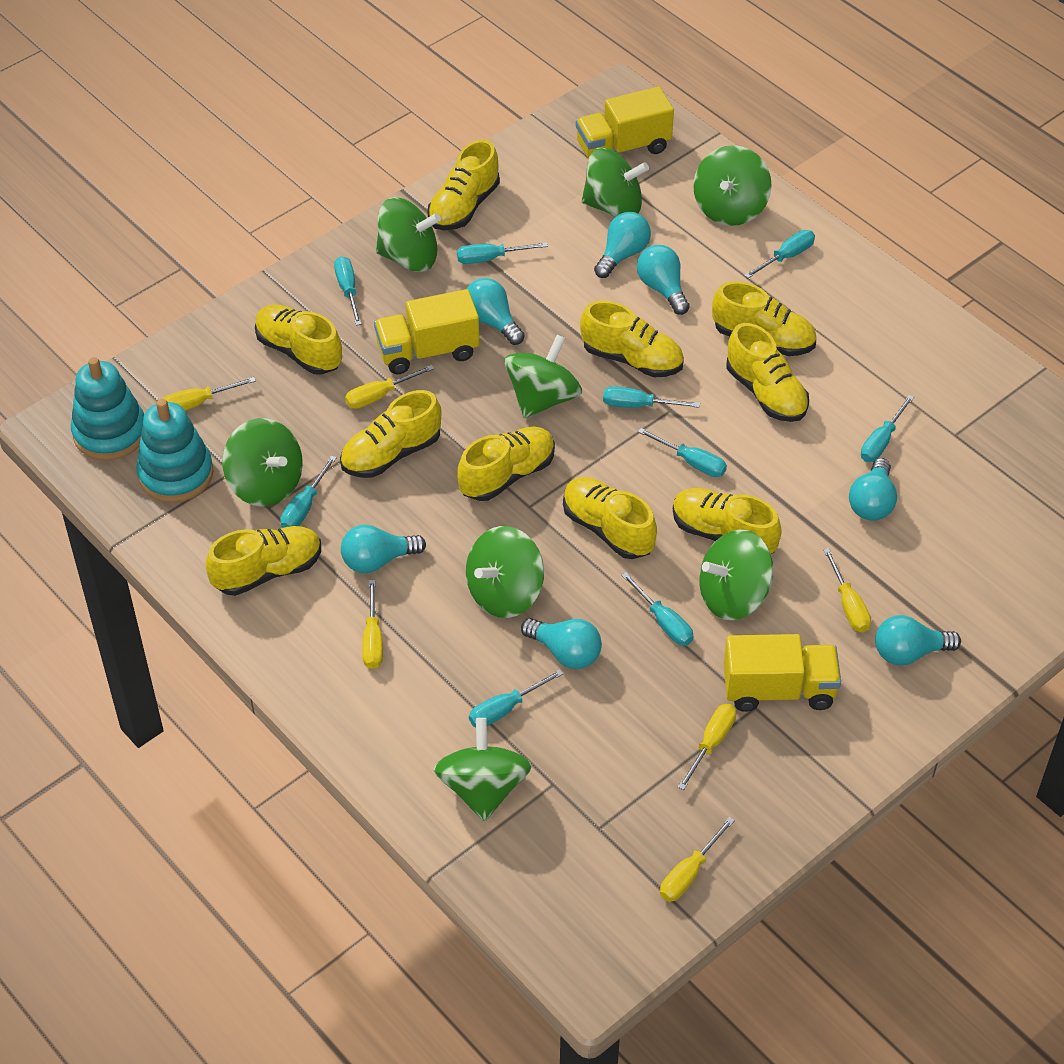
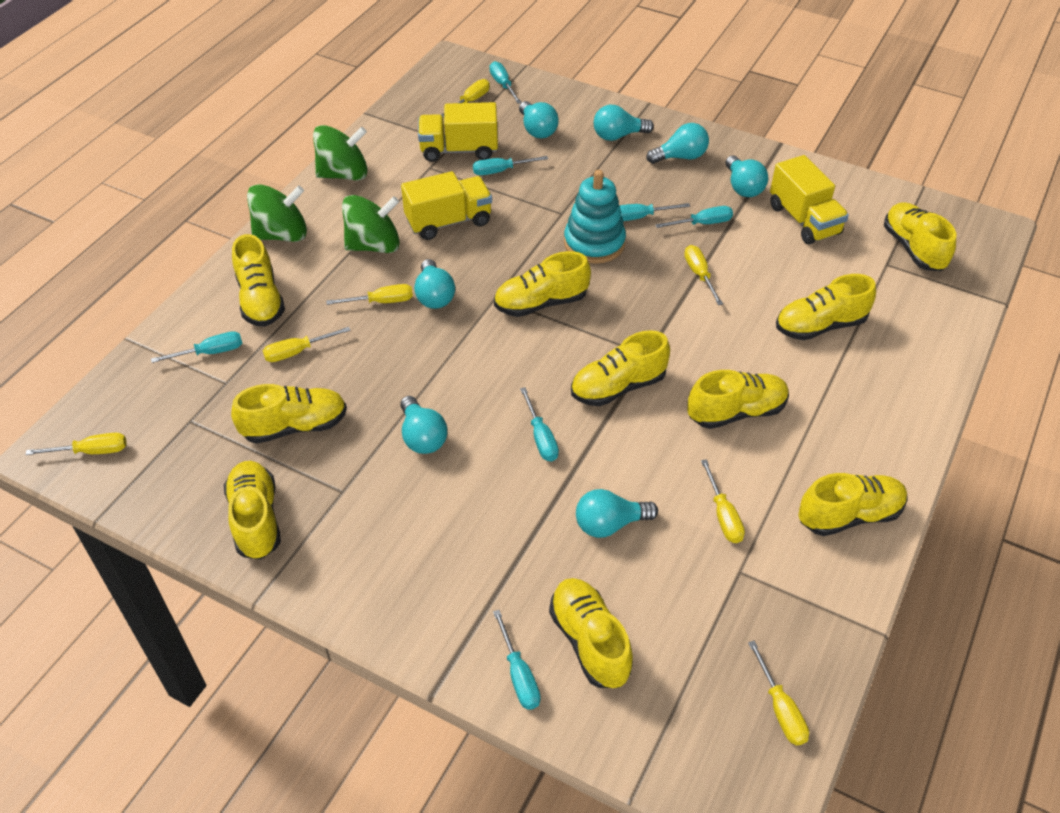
green spinning top: [222,418,303,507] [376,197,441,272] [433,718,532,821] [466,526,544,618] [504,335,582,418] [581,148,649,217] [693,145,772,226] [699,530,773,620] = 8 -> [247,184,307,242] [313,125,368,181] [342,195,400,253] = 3
turquoise screwdriver: [280,455,337,528] [334,256,362,326] [457,242,548,264] [469,669,563,727] [603,386,700,408] [621,572,693,646] [638,428,727,477] [744,230,815,278] [861,395,914,462] = 9 -> [151,331,242,363] [473,156,548,175] [490,61,522,104] [493,610,541,710] [520,387,559,461] [619,203,690,221] [655,206,733,228] = 7
turquoise stacking toy: [71,357,144,461] [136,399,214,503] = 2 -> [564,170,626,264] = 1
yellow screwdriver: [163,377,256,411] [345,365,434,409] [362,580,383,669] [660,817,735,902] [678,704,736,790] [823,548,871,632] = 6 -> [26,433,127,455] [263,327,351,362] [326,284,413,305] [441,79,490,118] [684,245,723,305] [701,459,745,543] [748,641,809,745] = 7

